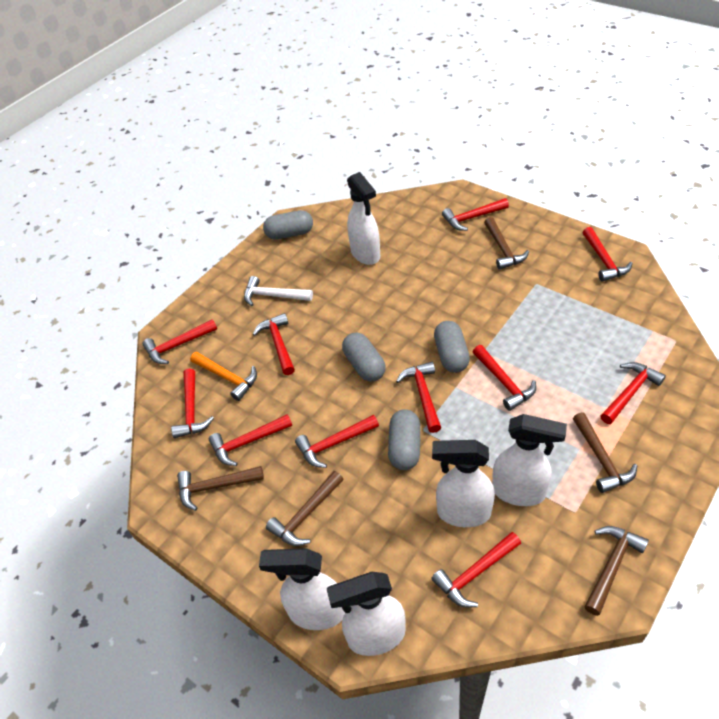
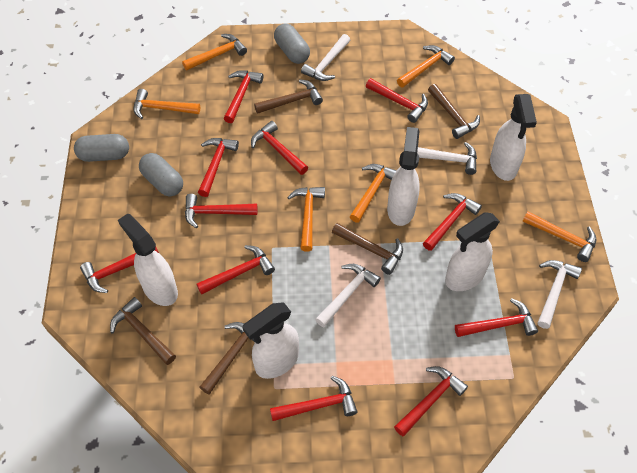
grey capsule: [263,210,313,240] [342,333,386,382] [388,409,420,470] [434,321,470,373] = 4 -> [74,134,129,162] [139,153,183,196] [274,23,310,64] = 3
orange hammer: [190,352,257,401] = 1 -> [133,89,200,119] [182,34,247,71] [287,187,325,252] [350,164,397,223] [397,45,455,88] [522,211,596,262] = 6
white hammer: [244,276,313,306] = 1 -> [301,34,350,81] [315,264,381,327] [417,142,477,175] [538,260,582,329] = 4

